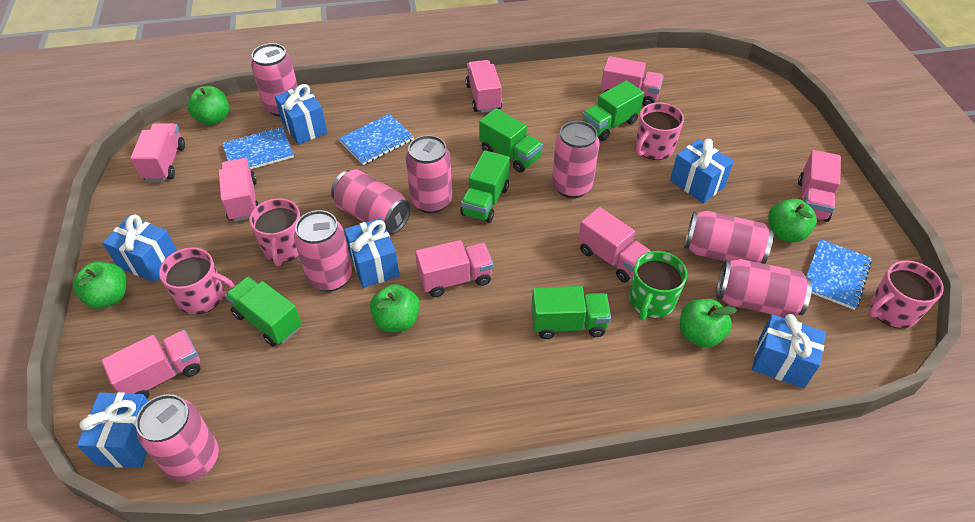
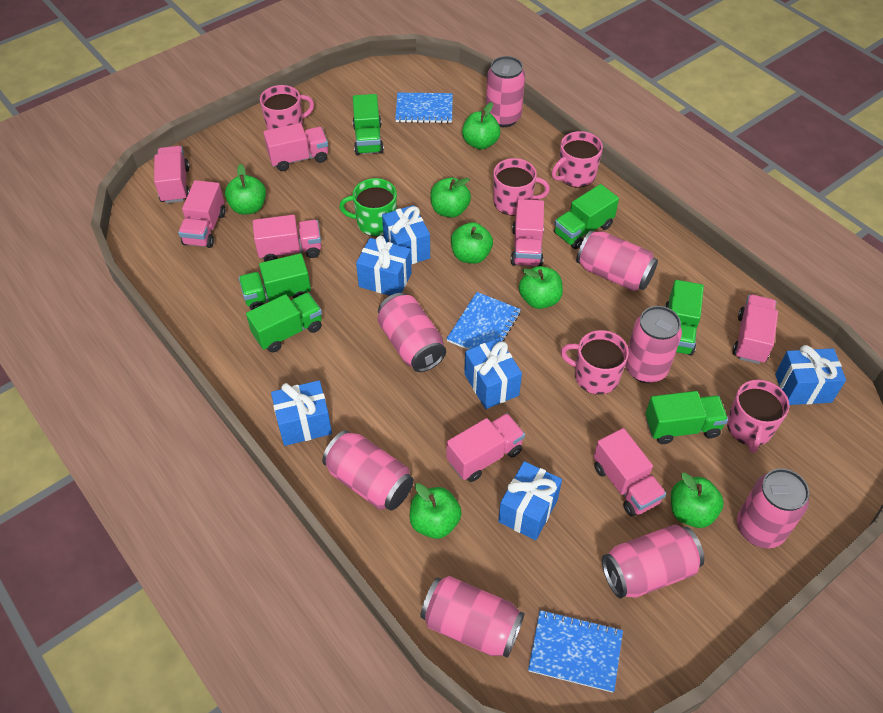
green apple: [73,262,127,309] [188,86,229,125] [370,284,420,332] [680,299,737,348] [768,199,816,243] = 5 -> [225,164,266,215] [410,483,462,539] [430,178,471,218] [451,222,493,264] [462,102,501,150] [519,266,563,309] [671,473,724,528] = 7
green truck: [225,277,302,347] [461,150,510,223] [479,109,543,173] [531,286,611,339] [582,80,644,141] = 5 -> [239,253,311,310] [246,292,322,353] [353,94,384,155] [554,184,619,249] [645,391,728,444] [665,280,704,356] = 6
pink mug: [159,248,235,315] [249,198,301,266] [636,102,684,160] [869,260,944,328] = 4 -> [260,85,314,130] [493,158,550,216] [552,131,603,188] [561,330,629,395] [727,380,790,453] = 5

